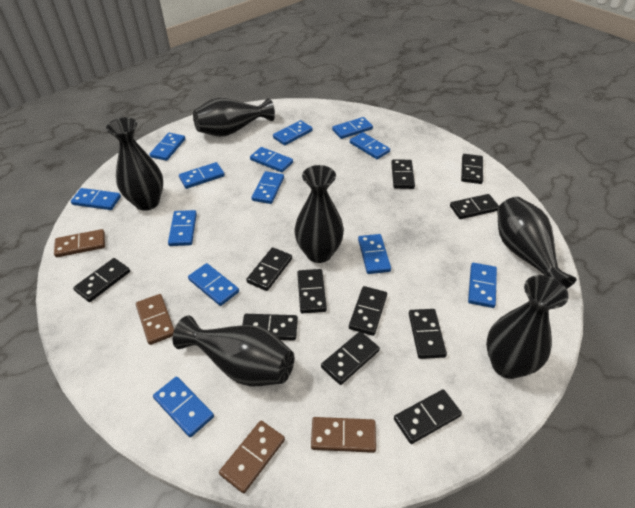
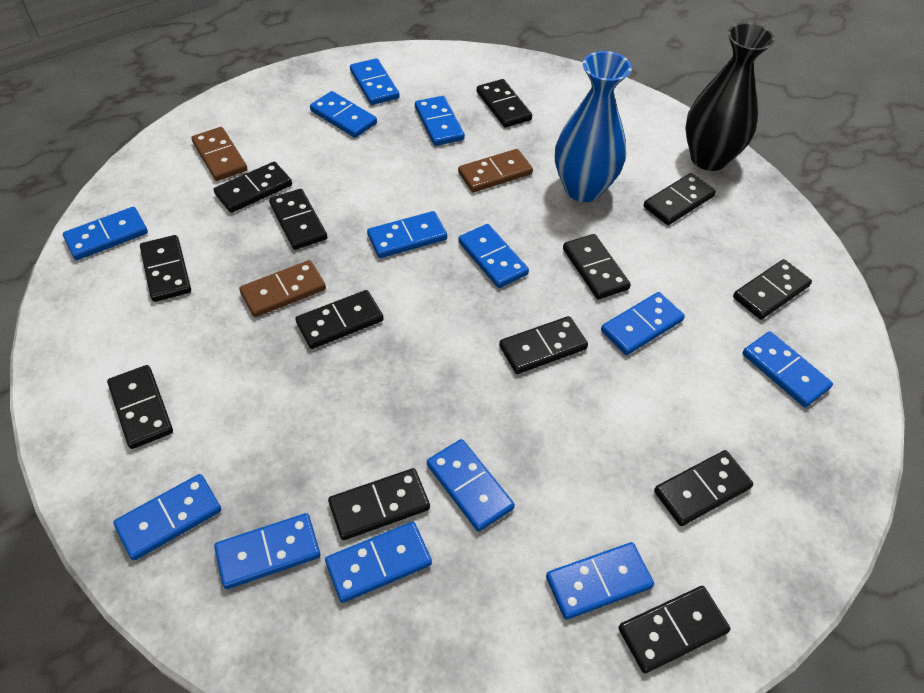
black domino: [73,258,130,302] [242,314,298,341] [246,247,292,291] [297,269,327,313] [321,332,380,385] [349,286,387,336] [391,159,415,189] [394,389,462,444] [409,309,447,359] [450,194,499,219] [461,154,483,184] = 11 -> [107,365,173,449] [140,235,191,302] [214,162,292,213] [269,189,327,250] [295,290,384,349] [328,468,430,540] [477,79,532,128] [499,316,588,374] [563,234,631,300] [618,586,730,673] [644,173,716,225] [654,450,753,526] [733,259,812,320] = 13
black vase: [106,117,163,211] [173,315,294,387] [193,98,275,137] [294,165,344,263] [486,275,569,379] [497,197,576,289] = 6 -> [685,23,775,171] = 1
blue vase: none = 0 -> [555,51,632,202] = 1
brown domino: [54,229,105,257] [136,294,174,345] [219,421,285,493] [311,417,376,453] = 4 -> [191,127,247,181] [239,260,326,317] [458,149,533,192] = 3

